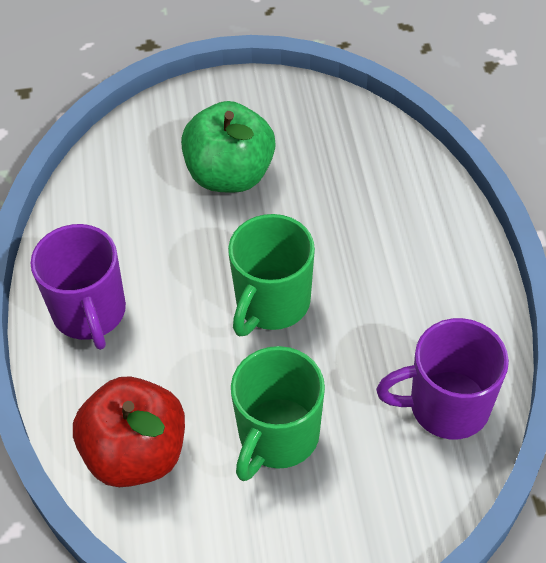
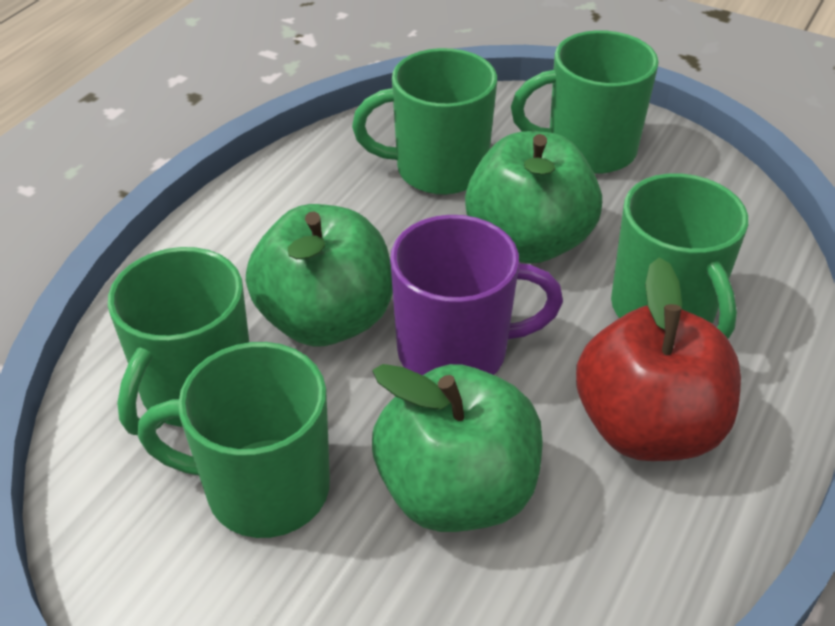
green apple: [181,101,275,193] = 1 -> [246,204,393,347] [372,364,543,532] [465,131,602,264] = 3
green mug: [228,214,315,337] [231,346,325,481] = 2 -> [108,247,249,435] [138,342,330,538] [352,48,497,195] [511,30,659,174] [611,173,748,339] = 5
purple mug: [30,224,126,350] [376,318,509,439] = 2 -> [390,215,563,375] = 1

